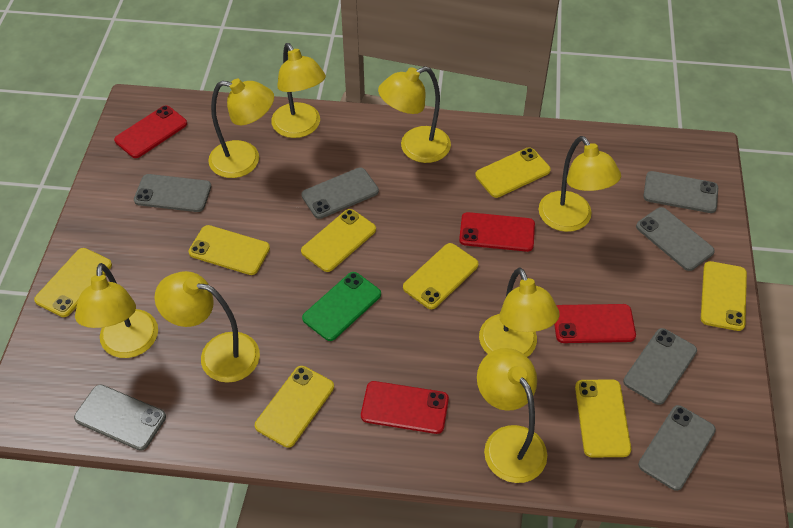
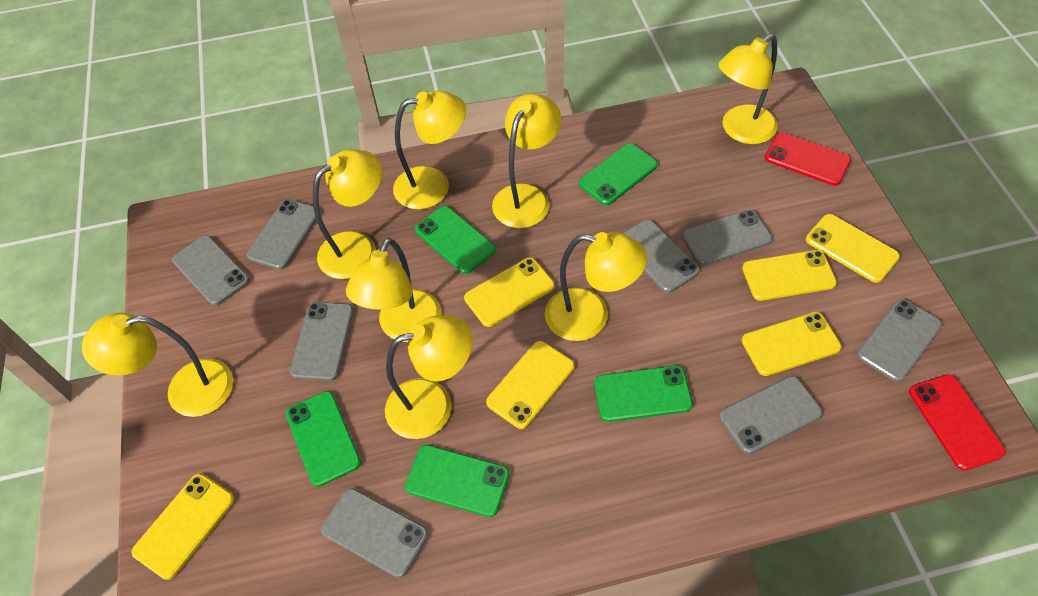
green phone: [302,272,381,341] = 1 -> [286,391,361,487] [405,445,510,517] [415,206,496,274] [579,143,658,205] [594,366,693,422] = 5
grey phone: [74,384,166,451] [134,174,211,212] [301,168,379,219] [623,328,697,405] [636,207,715,271] [638,405,716,491] [643,171,718,213] = 7 -> [172,235,250,306] [247,199,316,270] [290,302,354,381] [321,488,428,578] [623,219,700,293] [682,210,772,266] [719,376,822,454] [857,299,942,382] = 8
red phone: [114,105,187,158] [361,381,449,434] [459,212,535,252] [554,304,636,343] = 4 -> [765,132,851,186] [909,374,1006,471] = 2
yellow phone: [34,248,112,317] [189,225,270,275] [255,366,334,448] [301,209,376,272] [403,243,479,309] [475,147,551,198] [575,379,631,457] [701,261,747,331] = 8 -> [132,474,235,580] [464,258,555,327] [486,341,574,429] [742,250,837,301] [742,312,842,376] [806,214,900,283] = 6

